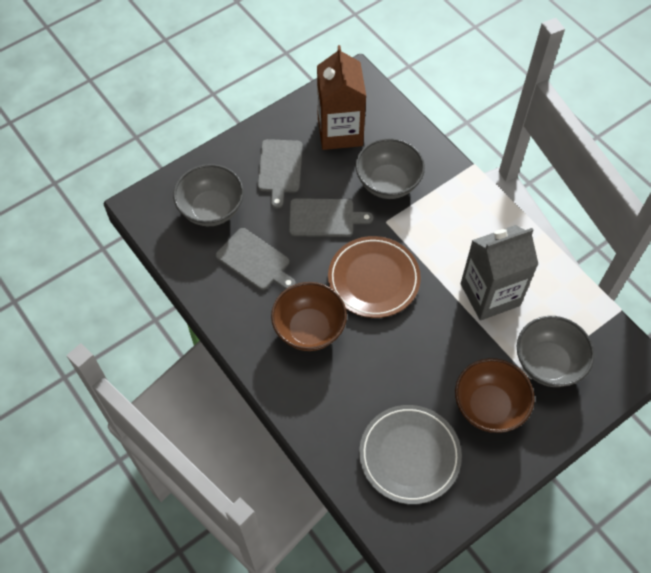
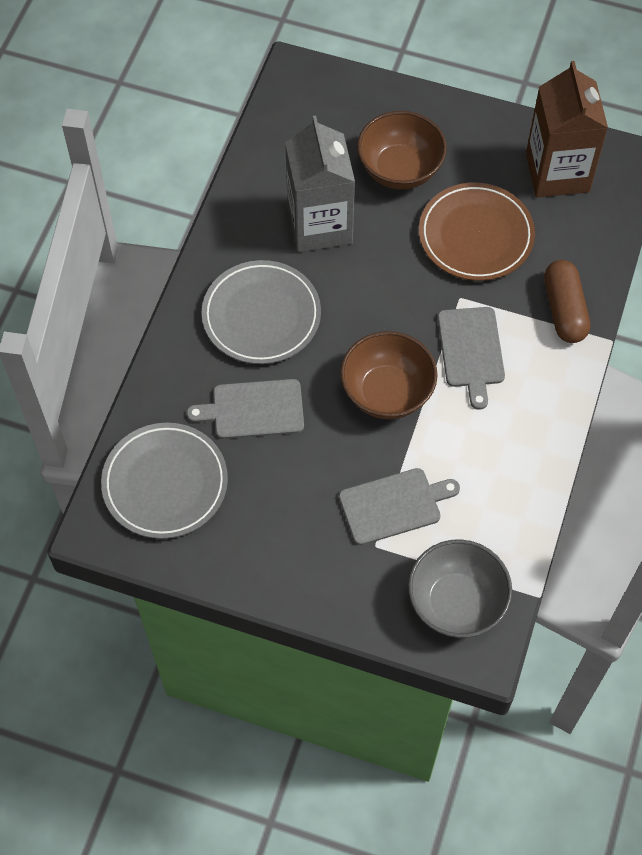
brown capsule: none = 0 -> [544,260,590,343] = 1
grey bowl: [173,164,244,226] [356,138,425,199] [517,316,594,387] = 3 -> [408,539,512,638] = 1
grey plate: [359,405,462,504] = 1 -> [101,423,228,539] [202,260,321,364] = 2

